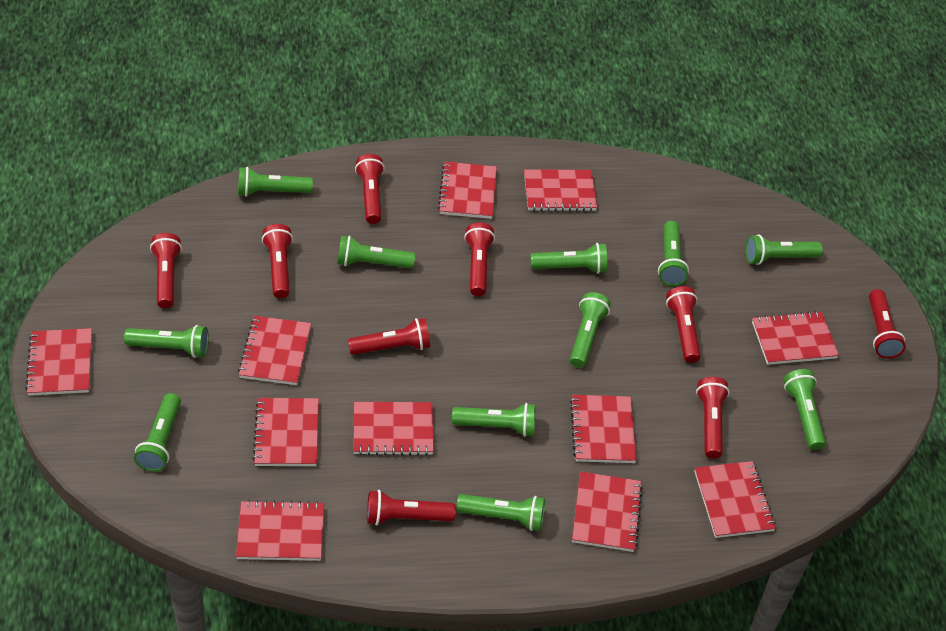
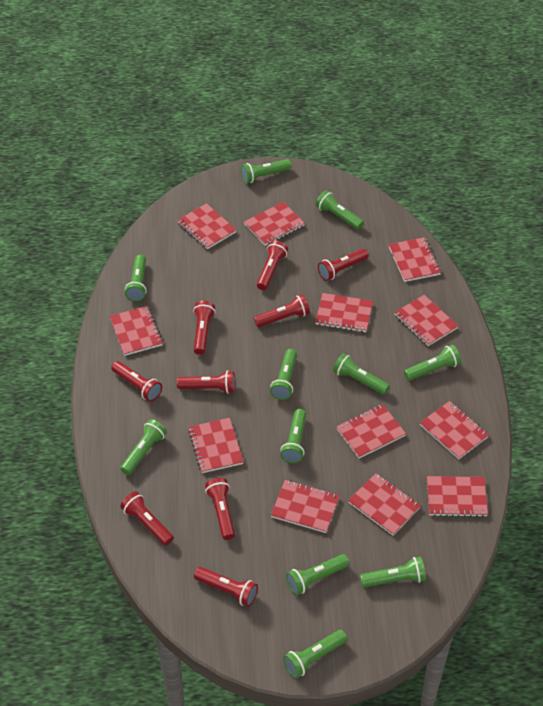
red notebook: [25,328,92,396] [236,500,324,561] [238,316,311,385] [252,398,319,466] [353,402,434,456] [438,162,497,219] [524,169,597,212] [570,395,637,463] [572,471,643,552] [694,461,776,538] [752,311,839,365] = 11 -> [109,306,163,356] [177,203,237,249] [188,418,244,473] [244,202,305,246] [271,480,340,533] [315,293,373,332] [336,404,406,458] [348,473,421,535] [389,237,441,282] [394,295,458,346] [420,401,489,459] [427,476,488,517] = 12

